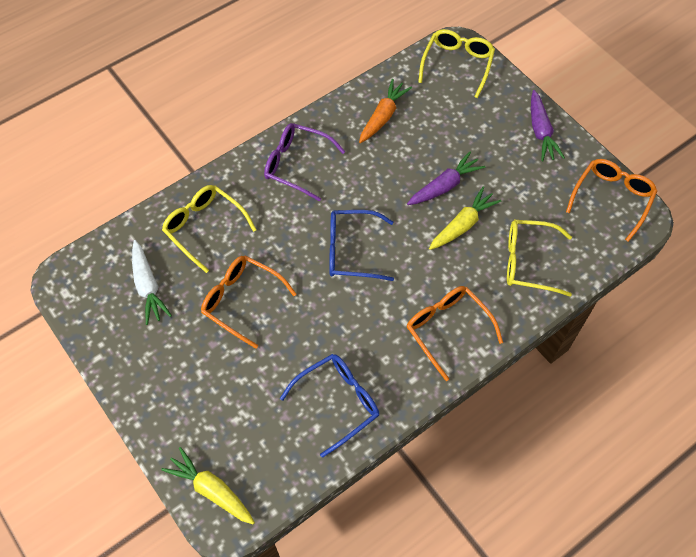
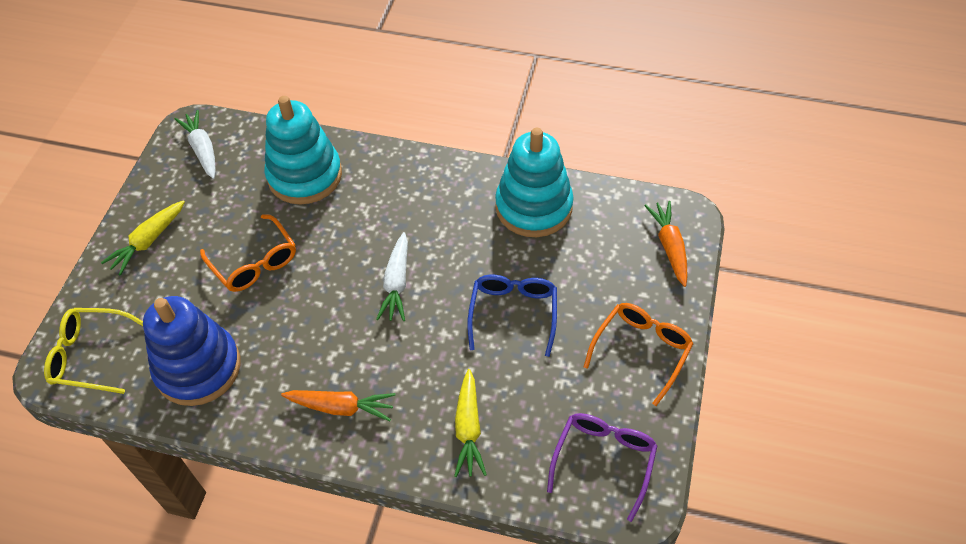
blue glasses: [280,354,379,458] [329,210,394,281] = 2 -> [467,275,557,357] = 1
blue stacking toy: none = 0 -> [143,296,241,406] = 1
orange carrot: [359,79,412,143] = 1 -> [281,390,396,421] [644,201,688,287] = 2
orange glasses: [201,256,296,349] [406,286,503,381] [566,159,657,242] = 3 -> [200,214,296,292] [584,303,694,406] = 2
purple carrot: [407,152,485,205] [531,90,565,161] = 2 -> none = 0
turquoise stacking toy: none = 0 -> [264,96,342,204] [495,128,573,237] = 2
white carrot: [132,240,172,325] = 1 -> [175,110,216,179] [376,232,408,321] = 2
yellow glasses: [162,185,257,273] [418,29,495,98] [507,220,572,296] = 3 -> [44,308,143,394] = 1

